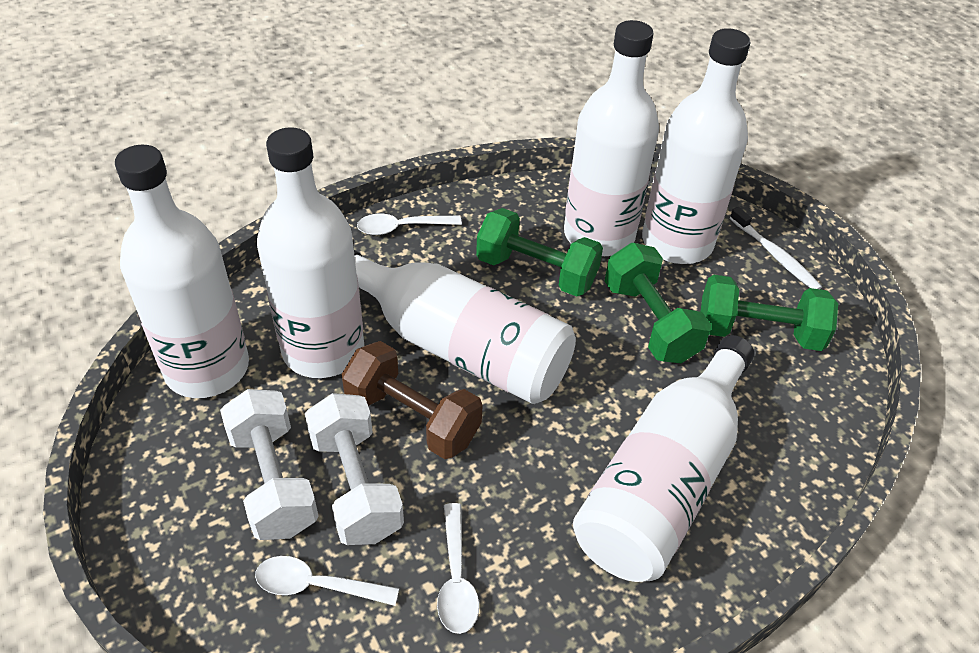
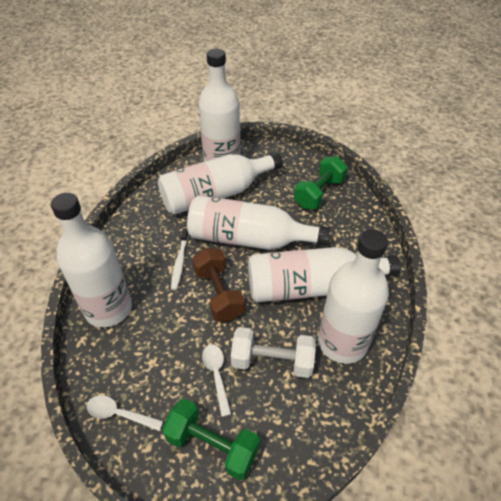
green dumbbell: [476,208,603,296] [605,243,711,363] [701,275,838,351] = 3 -> [162,398,260,480] [294,156,348,209] = 2
white dumbbell: [220,389,319,540] [305,393,404,545] = 2 -> [231,327,316,378] = 1
white spoon: [255,556,399,606] [357,213,462,235] [437,503,479,634] = 3 -> [87,395,163,431] [202,344,231,417] = 2

